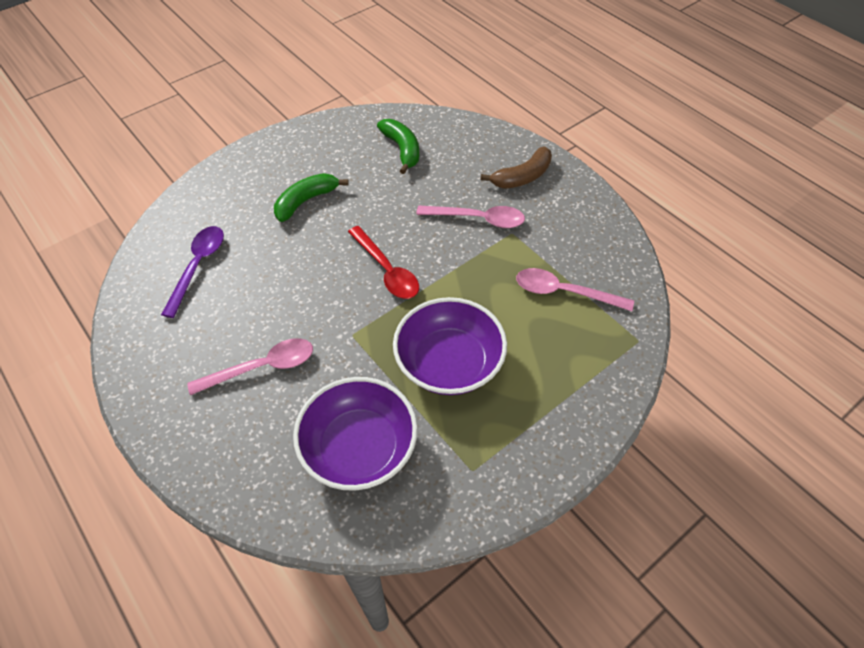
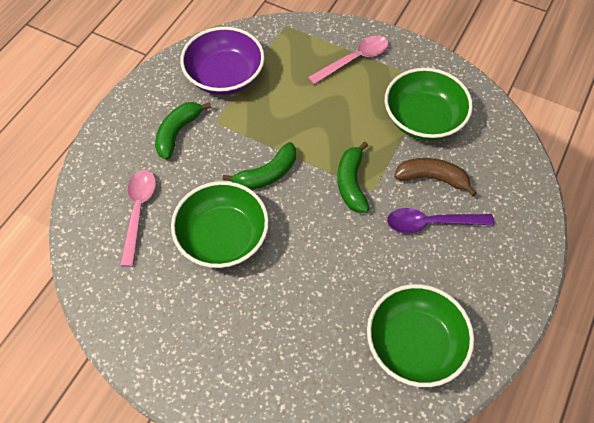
green banana: [274,173,349,222] [377,119,419,174] = 2 -> [155,102,211,160] [222,142,296,190] [337,142,369,213] = 3
green bowl: none = 0 -> [171,181,269,268] [367,284,474,387] [385,68,473,141] = 3
pink spoon: [187,338,313,395] [416,205,525,228] [516,268,634,311] = 3 -> [120,170,156,267] [308,36,389,85] = 2
purple bowl: [293,377,418,491] [393,297,507,395] = 2 -> [180,27,265,95] = 1
red spoon: [348,226,419,299] = 1 -> none = 0

